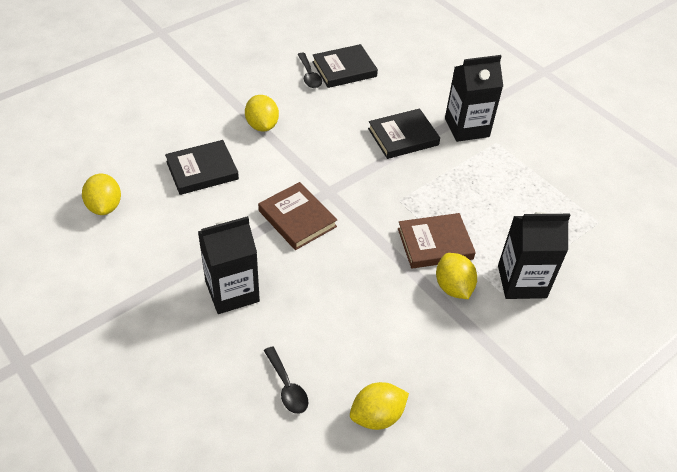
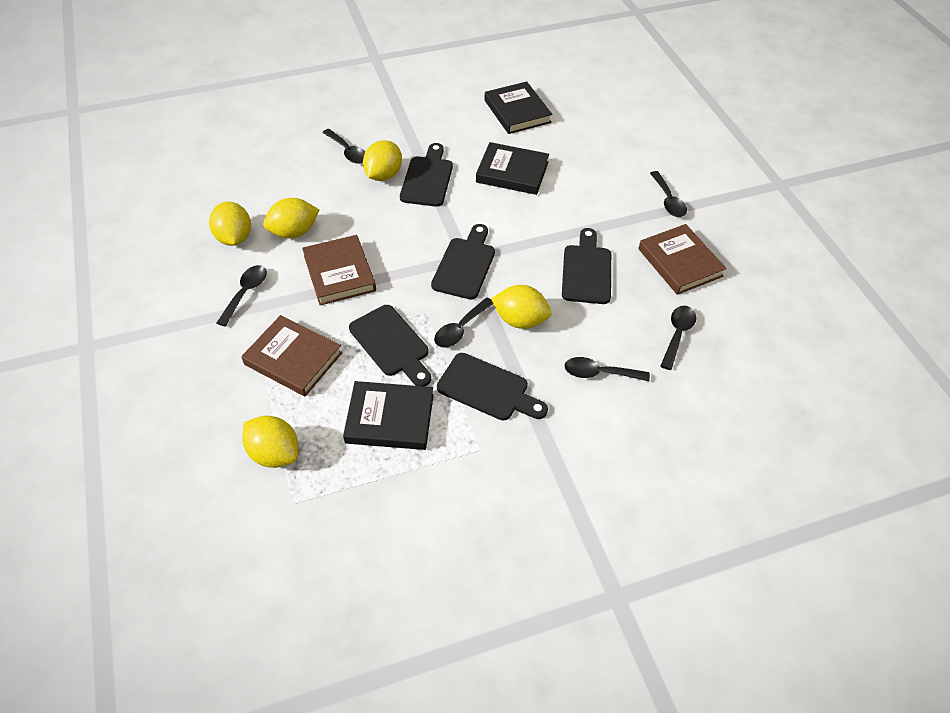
black carton: [198,216,260,314] [445,55,503,142] [498,212,571,299] = 3 -> none = 0
black cutting board: none = 0 -> [349,305,431,386] [400,143,453,207] [431,224,495,299] [437,353,548,420] [562,228,611,304] = 5
black spoon: [264,346,308,414] [298,52,322,88] = 2 -> [217,265,267,327] [322,129,365,164] [434,297,493,348] [564,357,650,381] [650,171,687,217] [660,306,696,370] = 6
brown book: [258,182,337,250] [398,213,476,269] = 2 -> [241,315,342,396] [302,235,376,305] [638,224,727,295] = 3
yellow lemon: [82,174,121,215] [245,95,279,132] [350,382,409,430] [436,253,477,299] = 4 -> [209,201,251,246] [242,416,299,468] [263,198,319,238] [363,140,402,181] [491,285,552,329] = 5

